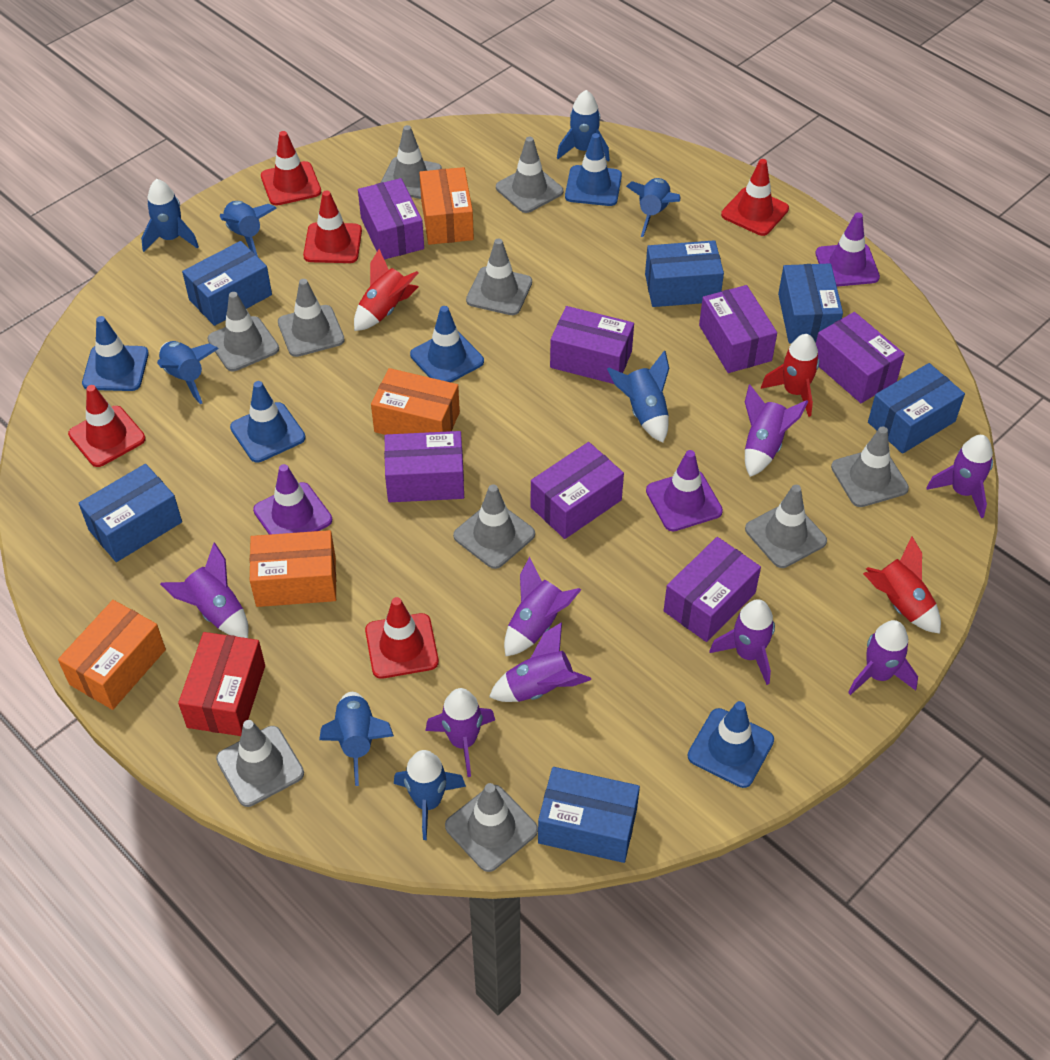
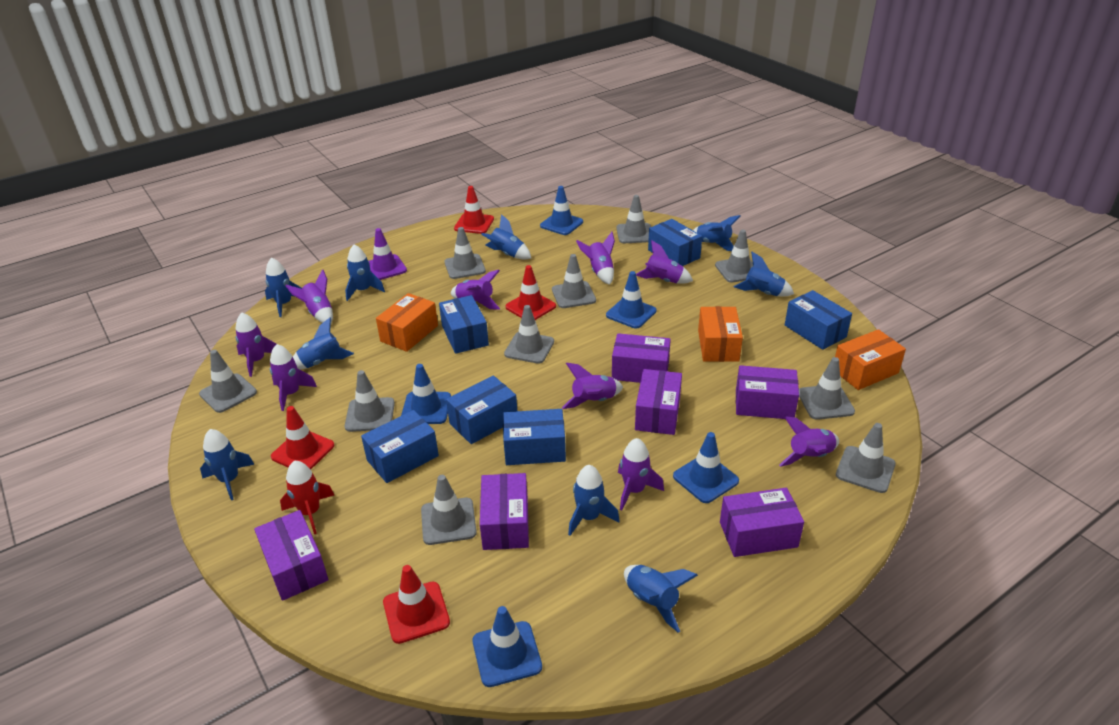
blue rocket: [141,179,199,252] [157,341,218,404] [219,201,277,257] [319,692,394,786] [394,750,466,840] [557,90,610,162] [607,350,669,443] [626,178,680,237] = 8 -> [200,429,255,500] [265,257,302,317] [293,318,354,370] [345,244,385,301] [481,214,531,260] [568,465,620,536] [624,565,698,633] [693,215,741,251] [734,252,794,296] = 9
orange box: [58,600,166,710] [250,530,336,607] [371,368,460,435] [419,167,474,245] = 4 -> [376,293,438,352] [698,306,743,362] [835,329,906,390] = 3
purple box: [358,178,424,259] [384,431,464,502] [531,442,624,539] [550,306,634,384] [664,537,761,642] [699,285,777,373] [816,312,905,403] = 7 -> [254,510,329,601] [480,473,529,550] [612,333,671,383] [635,369,682,435] [720,488,804,557] [736,365,799,419] = 6
purple rocket: [160,543,249,638] [426,688,495,777] [489,622,591,702] [504,557,581,656] [710,599,775,685] [745,384,808,477] [848,620,918,695] [926,435,993,518] = 8 -> [235,313,276,377] [270,344,317,411] [285,269,333,323] [450,270,500,310] [562,363,623,409] [576,232,615,285] [618,438,664,510] [636,240,693,284] [779,417,839,467] = 9
purple traffic cone: [253,464,332,535] [646,450,723,531] [815,212,880,287] = 3 -> [369,228,407,280] = 1
red box: [178,632,265,736] = 1 -> none = 0
red rocket: [354,249,419,331] [761,334,820,417] [863,536,941,634] = 3 -> [280,461,334,534] = 1
red traffic cone: [68,385,146,467] [261,131,321,206] [303,190,362,263] [365,597,439,679] [721,159,789,236] = 5 -> [271,406,334,469] [383,565,450,644] [454,186,494,234] [505,265,556,320] = 4

